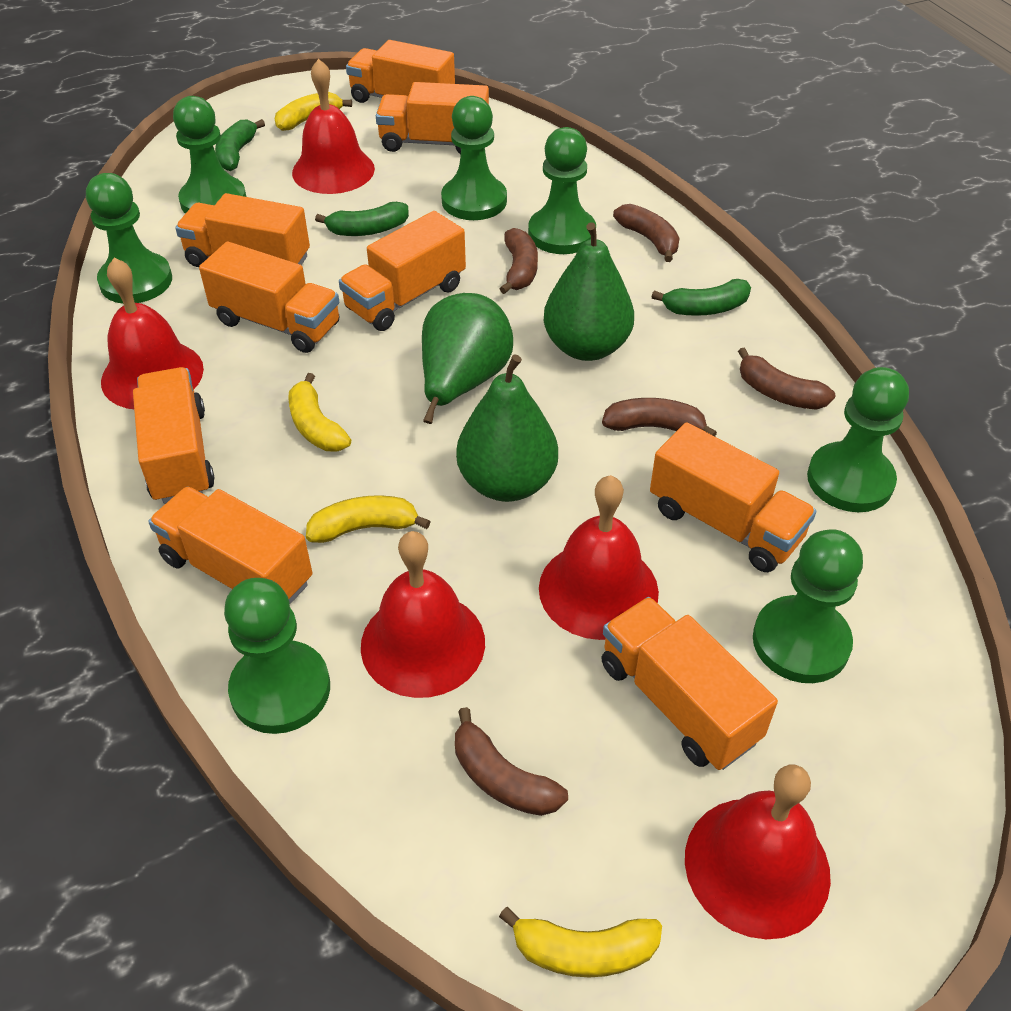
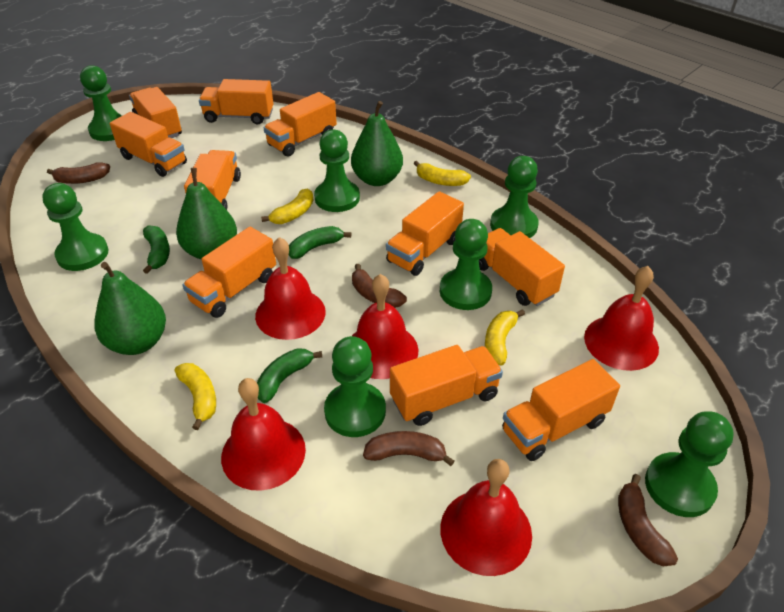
brown banana: [455,707,568,816] [499,228,538,294] [602,398,717,436] [613,204,680,262] [738,347,835,410] = 5 -> [47,162,110,184] [352,264,407,308] [363,431,455,466] [618,474,678,566] = 4
orange truck: [133,367,215,504] [148,487,312,604] [175,193,310,267] [199,242,339,353] [339,211,466,331] [346,40,455,103] [376,82,489,154] [601,597,778,770] [650,422,817,572] = 9 -> [110,112,187,177] [129,87,182,138] [182,227,276,318] [184,150,241,210] [199,79,273,125] [264,92,337,156] [386,191,464,276] [390,345,503,426] [479,228,565,306] [502,359,620,461] = 10

